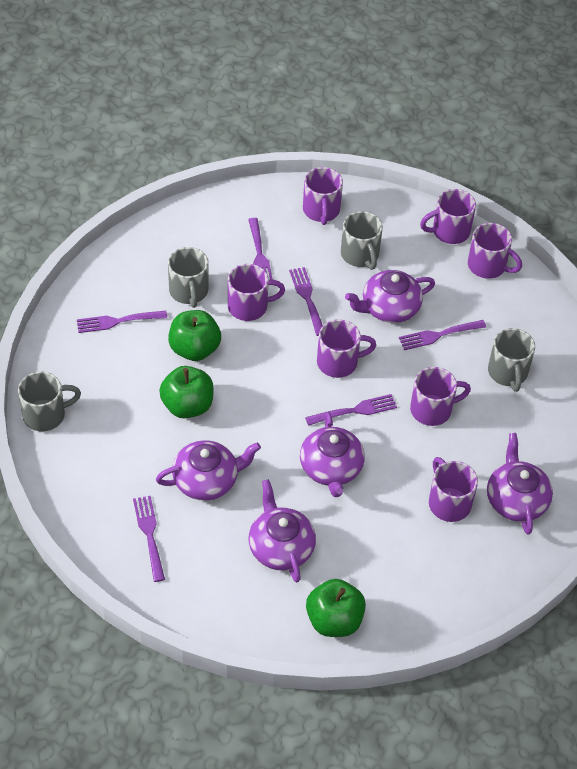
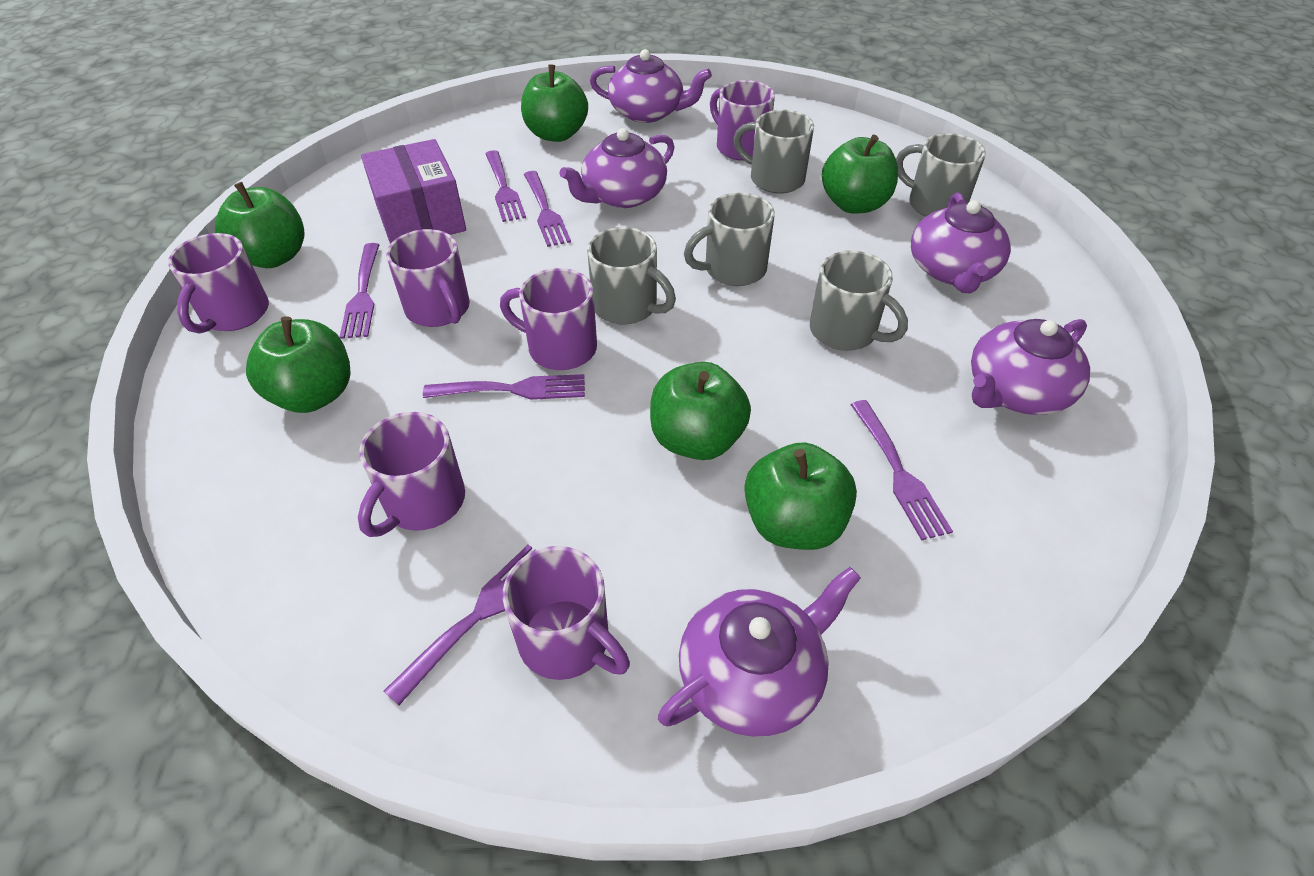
green apple: [159,366,213,418] [168,310,221,361] [306,579,366,637] = 3 -> [215,182,305,268] [246,316,351,413] [521,64,588,142] [650,362,751,460] [744,442,857,550] [822,135,898,214] = 6
grey mug: [18,372,81,431] [168,247,209,308] [341,211,383,270] [488,328,535,392] = 4 -> [587,227,676,325] [684,193,775,286] [733,110,814,194] [810,251,908,351] [896,133,986,217] = 5
purple box: none = 0 -> [361,139,466,244] = 1
purple mug: [228,264,285,321] [303,167,343,225] [317,319,376,378] [410,367,471,426] [420,189,476,244] [429,457,478,522] [468,223,522,279] = 7 -> [168,233,269,334] [358,412,465,537] [386,229,470,327] [500,268,597,370] [503,546,630,680] [710,80,775,161] = 6

